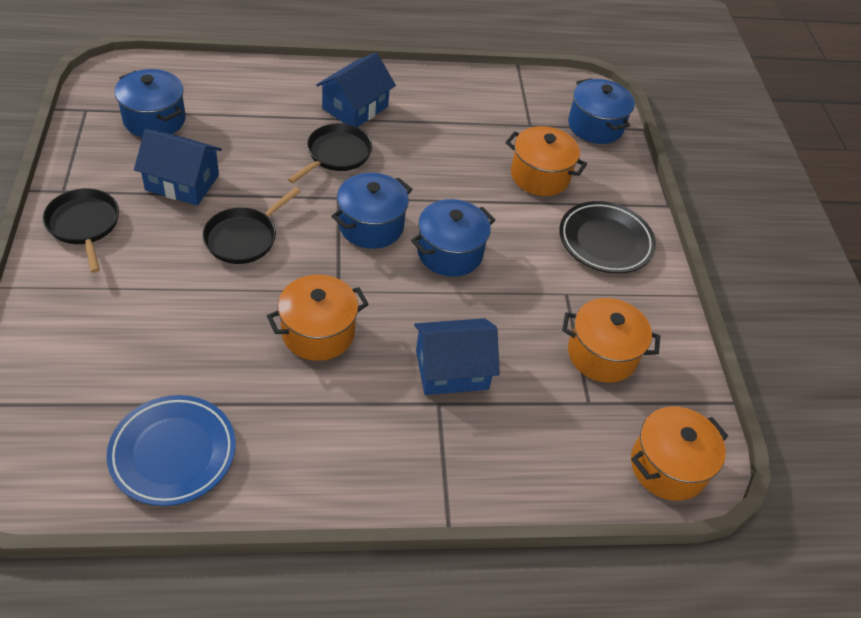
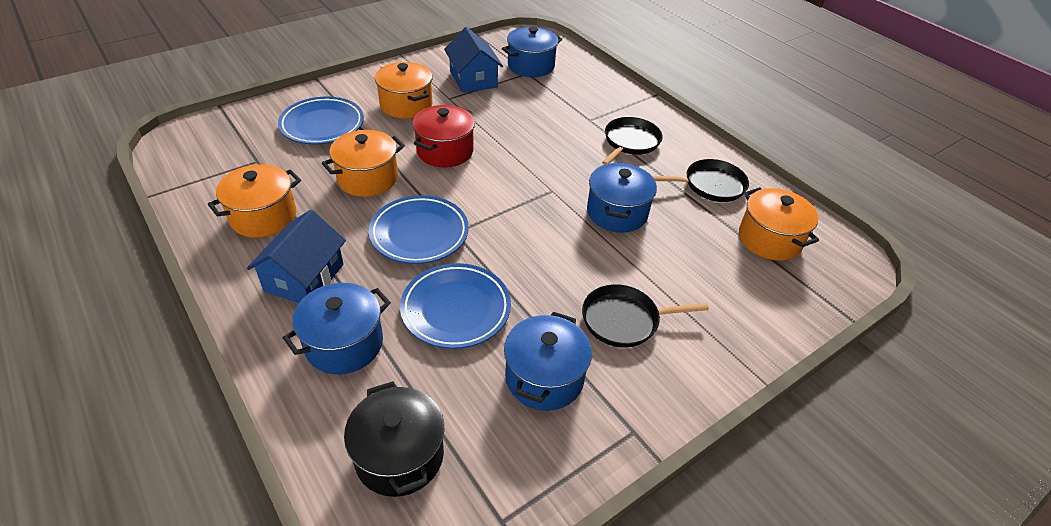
black plate: [559,201,656,273] = 1 -> none = 0
black pot: none = 0 -> [344,381,444,497] = 1
blue house: [134,129,222,206] [316,52,396,127] [414,318,500,395] = 3 -> [247,210,346,303] [444,27,503,93] = 2
blue plate: [107,395,236,506] = 1 -> [278,97,364,144] [369,195,469,264] [400,263,511,349] = 3
red pot: none = 0 -> [412,105,475,167] = 1

